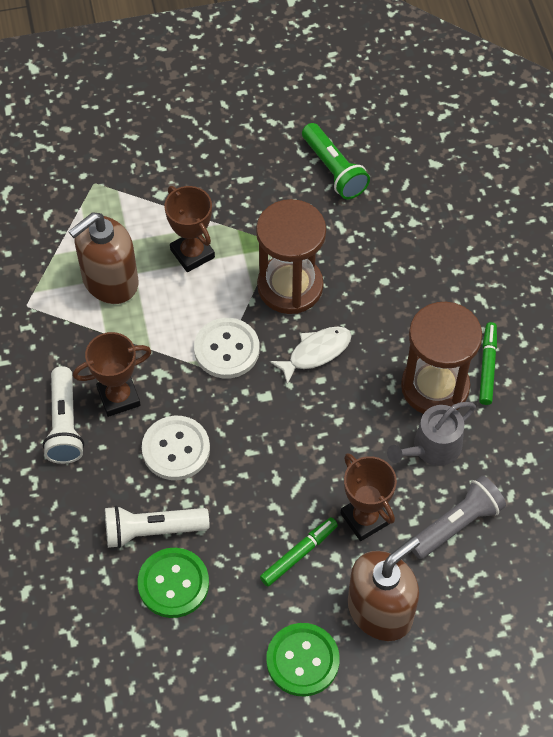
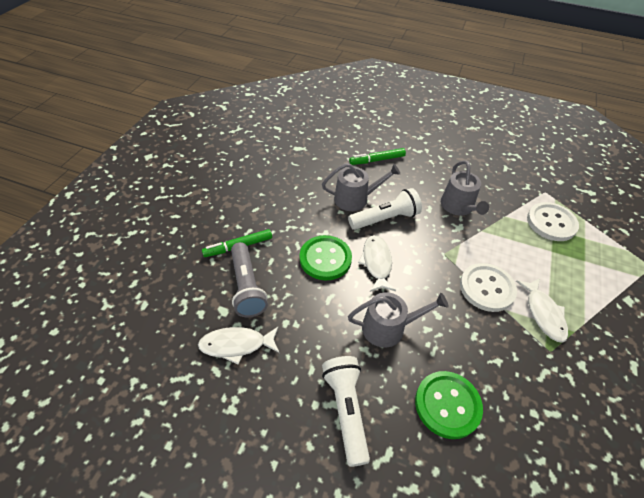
brown hourglass: [256,199,326,314] [401,302,482,414] = 2 -> none = 0
brown soap dispenser: [68,212,138,304] [348,536,420,641] = 2 -> none = 0
brown trophy: [73,332,151,417] [165,186,215,272] [341,453,397,541] = 3 -> none = 0
green flashlight: [302,123,370,199] = 1 -> none = 0
grey watering can: [387,402,476,466] = 1 -> [322,163,400,211] [348,292,449,348] [441,160,489,216] = 3
white fish: [270,327,352,385] = 1 -> [198,327,279,364] [358,235,396,292] [516,278,568,343] = 3

